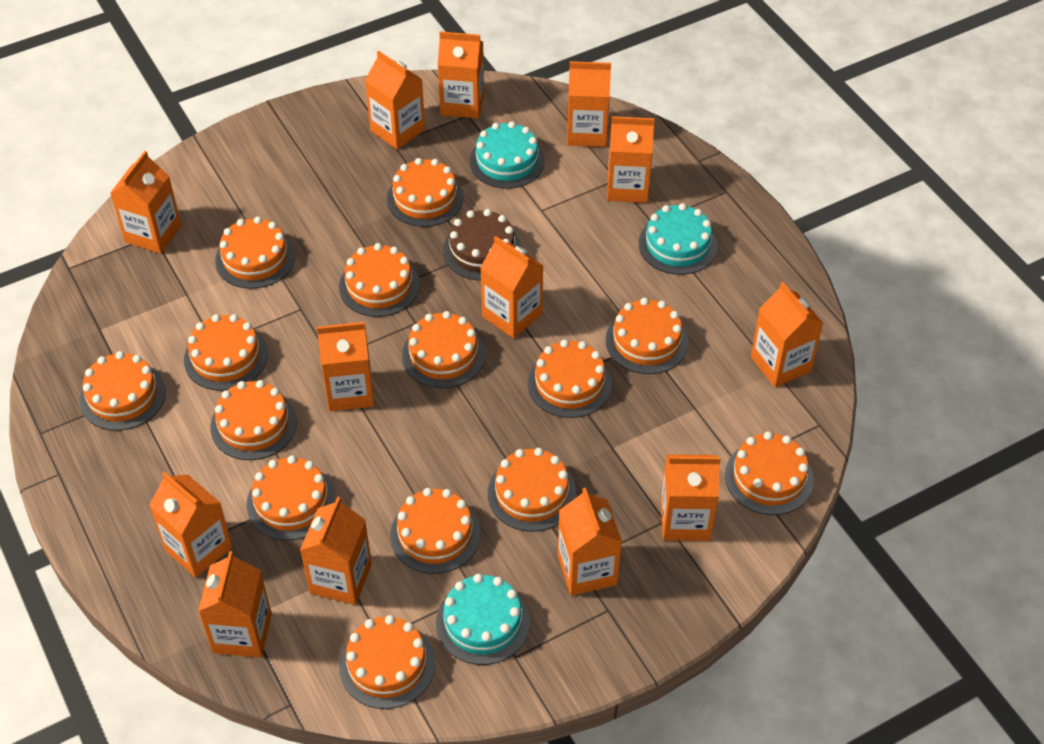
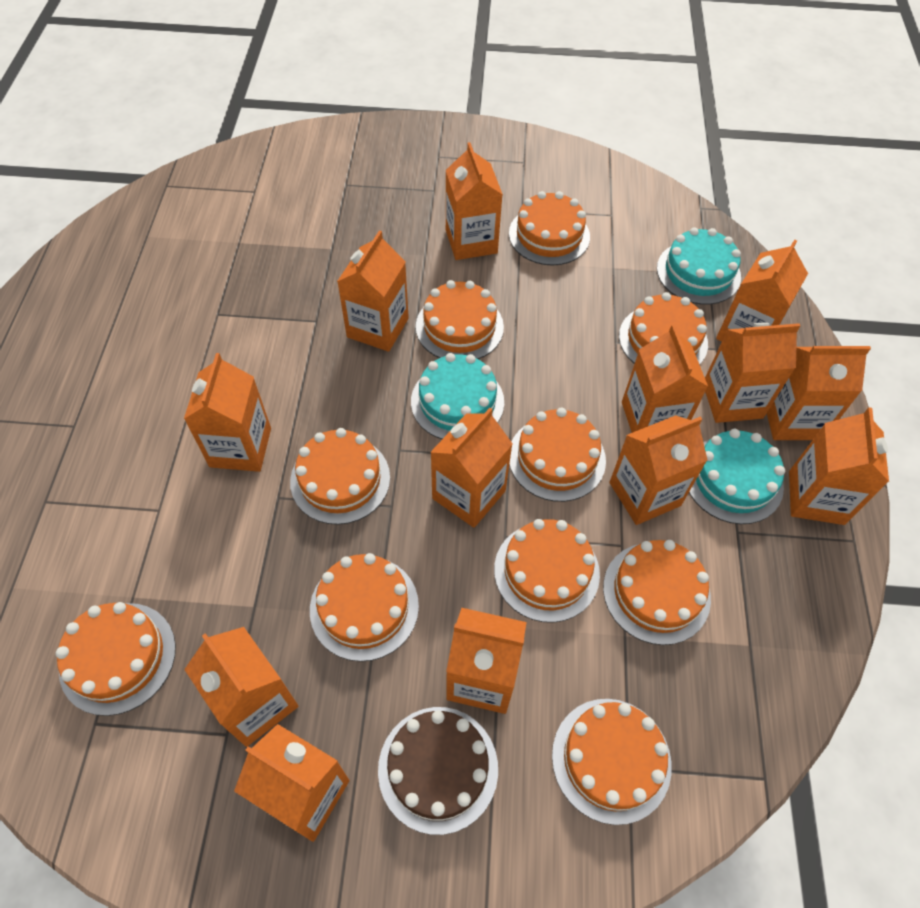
orange cake: [80,351,166,431] [184,314,268,391] [210,380,297,460] [215,216,295,289] [247,455,336,541] [339,243,420,317] [339,615,435,709] [387,158,464,227] [390,488,481,574] [402,311,485,388] [488,448,577,532] [528,339,612,418] [606,298,688,374] [725,431,814,515] = 14 -> [56,602,176,716] [290,428,390,525] [310,553,419,662] [416,280,504,359] [494,519,600,623] [509,191,590,266] [509,407,606,502] [552,699,672,825] [603,540,711,645] [619,292,708,365] = 10

